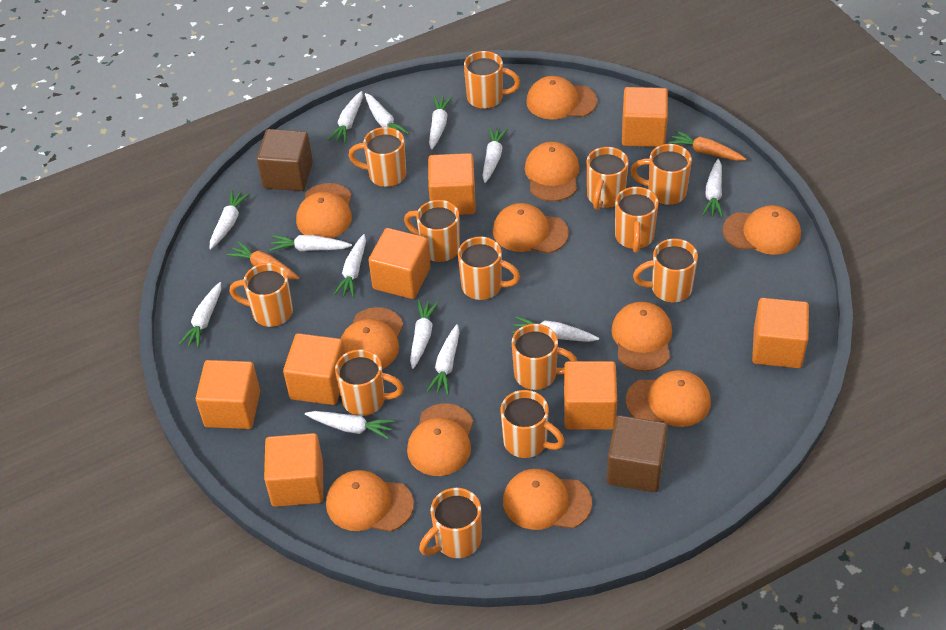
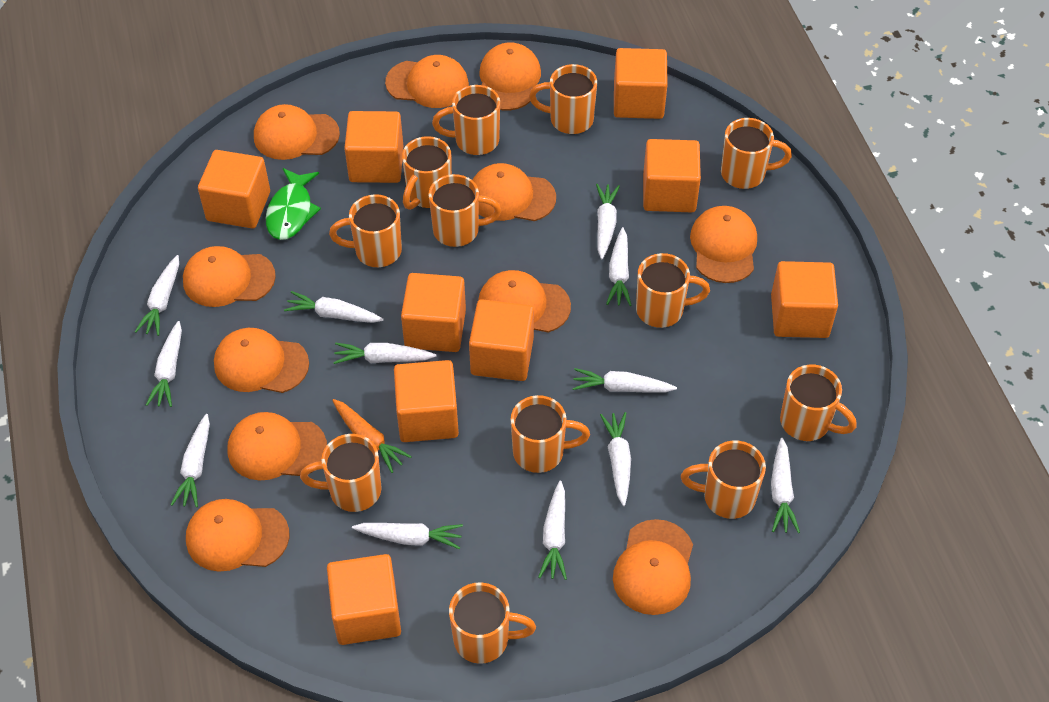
brown cube: [257,129,313,191] [607,415,668,492] = 2 -> none = 0
green fish: none = 0 -> [266,168,321,240] = 1
orange carrot: [226,241,299,279] [669,130,746,161] = 2 -> [332,399,412,473] = 1
orange cube: [196,360,260,429] [264,433,323,507] [283,333,345,405] [369,228,431,299] [428,153,476,215] [564,361,617,430] [622,87,668,147] [752,298,809,368] = 8 -> [198,150,270,228] [327,554,401,645] [344,111,403,183] [394,360,459,442] [401,273,466,352] [469,299,534,381] [614,48,668,119] [643,139,701,212] [771,261,838,338] = 9
orange mug: [229,263,293,327] [335,349,404,416] [348,127,406,187] [404,200,460,262] [419,488,481,558] [458,236,520,300] [464,51,520,109] [500,390,565,458] [512,324,577,390] [587,147,629,210] [615,187,659,253] [630,144,692,205] [633,238,698,302] = 13 -> [300,434,382,512] [329,194,402,267] [402,136,452,210] [428,174,502,247] [432,85,500,155] [449,582,536,664] [511,395,590,473] [529,64,597,134] [636,253,710,328] [681,441,766,519] [721,118,792,189] [780,365,857,441] = 12
white carrot: [179,282,221,349] [209,190,250,249] [270,235,352,251] [305,411,394,439] [328,91,363,144] [333,234,366,298] [365,93,409,134] [410,300,439,369] [426,324,460,395] [429,96,452,150] [483,127,508,183] [512,317,599,342] [702,159,723,217] = 13 -> [135,255,179,336] [146,321,182,407] [171,414,210,507] [284,291,384,323] [333,343,436,364] [352,523,463,549] [538,481,567,580] [573,368,677,393] [596,184,620,259] [600,412,631,506] [606,227,632,306] [771,438,800,533] = 12

